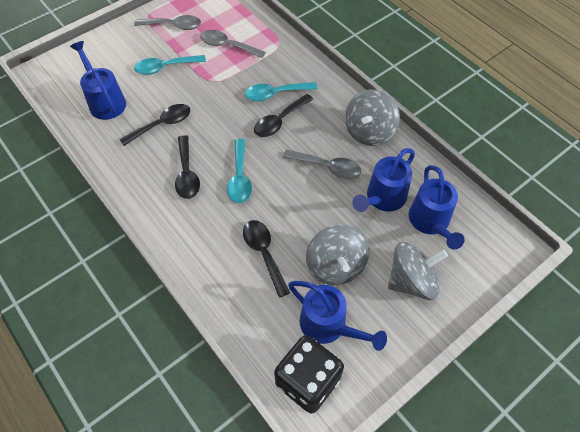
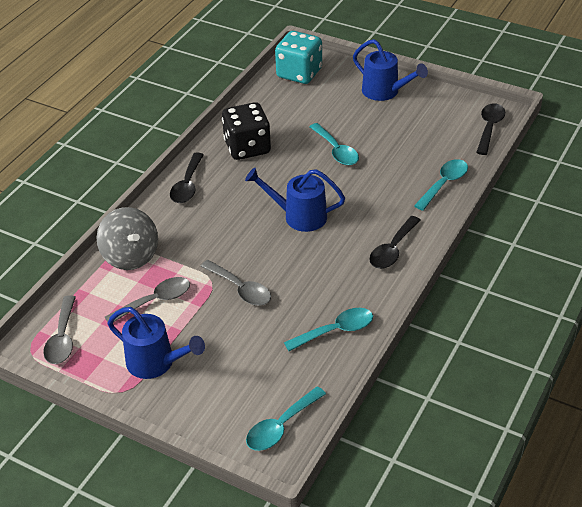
black spoon: [119,104,190,146] [175,135,200,199] [243,220,290,298] [254,94,313,137] = 4 -> [170,153,204,203] [369,216,421,269] [476,103,505,155] = 3
blue watering can: [70,41,126,120] [288,281,387,351] [352,148,415,212] [409,165,465,249] = 4 -> [108,307,205,379] [245,168,345,232] [353,39,428,101] = 3
grey spinning top: [306,224,369,285] [345,89,400,146] [388,242,448,300] = 3 -> [96,207,158,270] = 1
turquoise dice: none = 0 -> [275,31,322,84] = 1
turquoise spoon: [134,55,206,75] [227,139,252,203] [245,82,318,101] = 3 -> [246,386,326,451] [284,308,373,351] [309,123,359,165] [414,159,468,211] = 4

